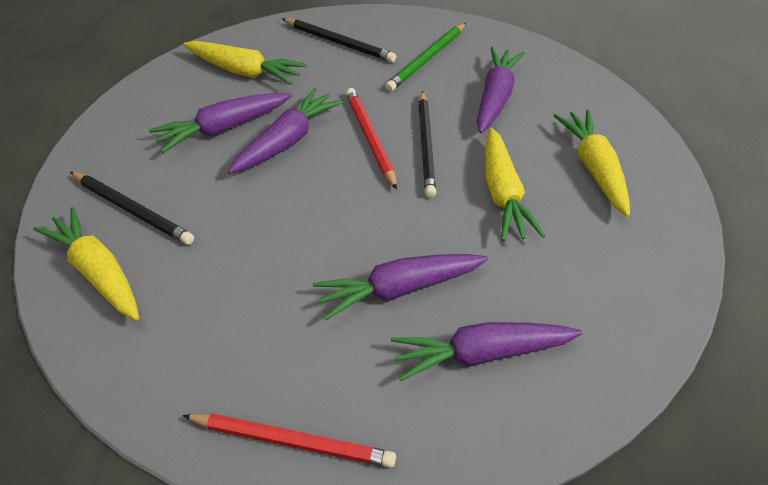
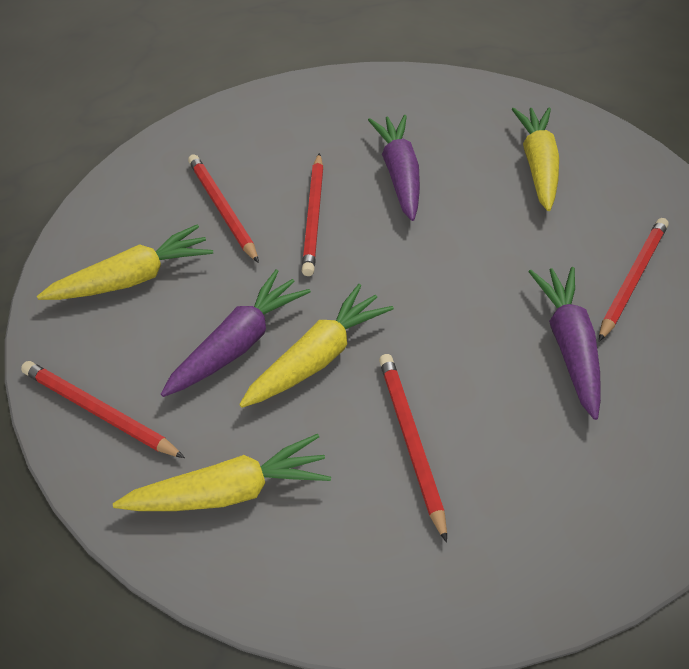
black pencil: [70,172,194,245] [282,18,396,62] [418,91,436,198] = 3 -> none = 0
green pencil: [385,23,466,91] = 1 -> none = 0
purple carrot: [149,93,292,153] [228,88,343,174] [313,254,488,320] [391,322,582,381] [477,47,525,133] = 5 -> [161,270,311,397] [368,115,420,221] [528,267,601,420] = 3
red pencil: [182,413,396,468] [346,88,397,190] = 2 -> [21,361,185,458] [188,154,259,263] [302,153,324,276] [379,354,447,543] [599,218,669,342] = 5

